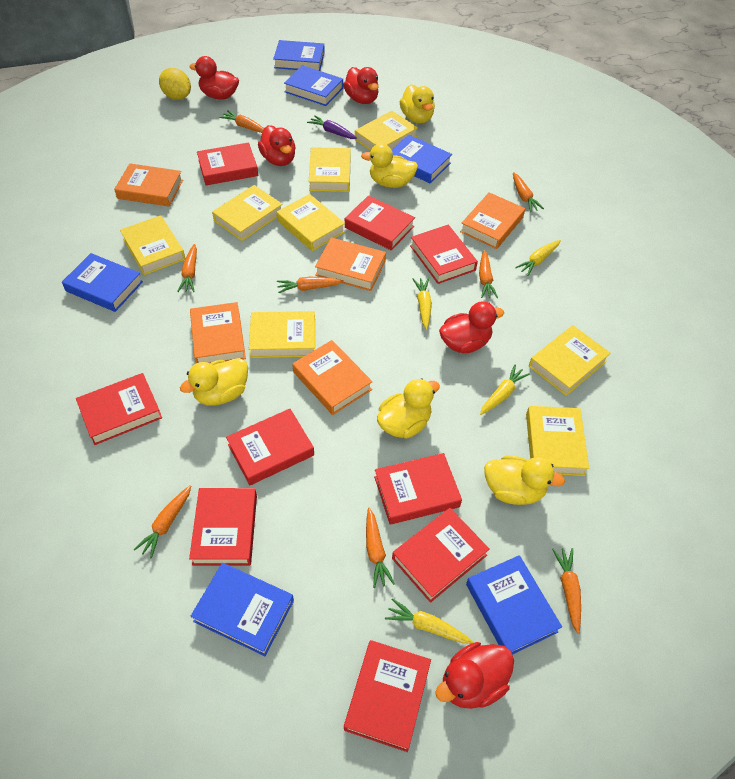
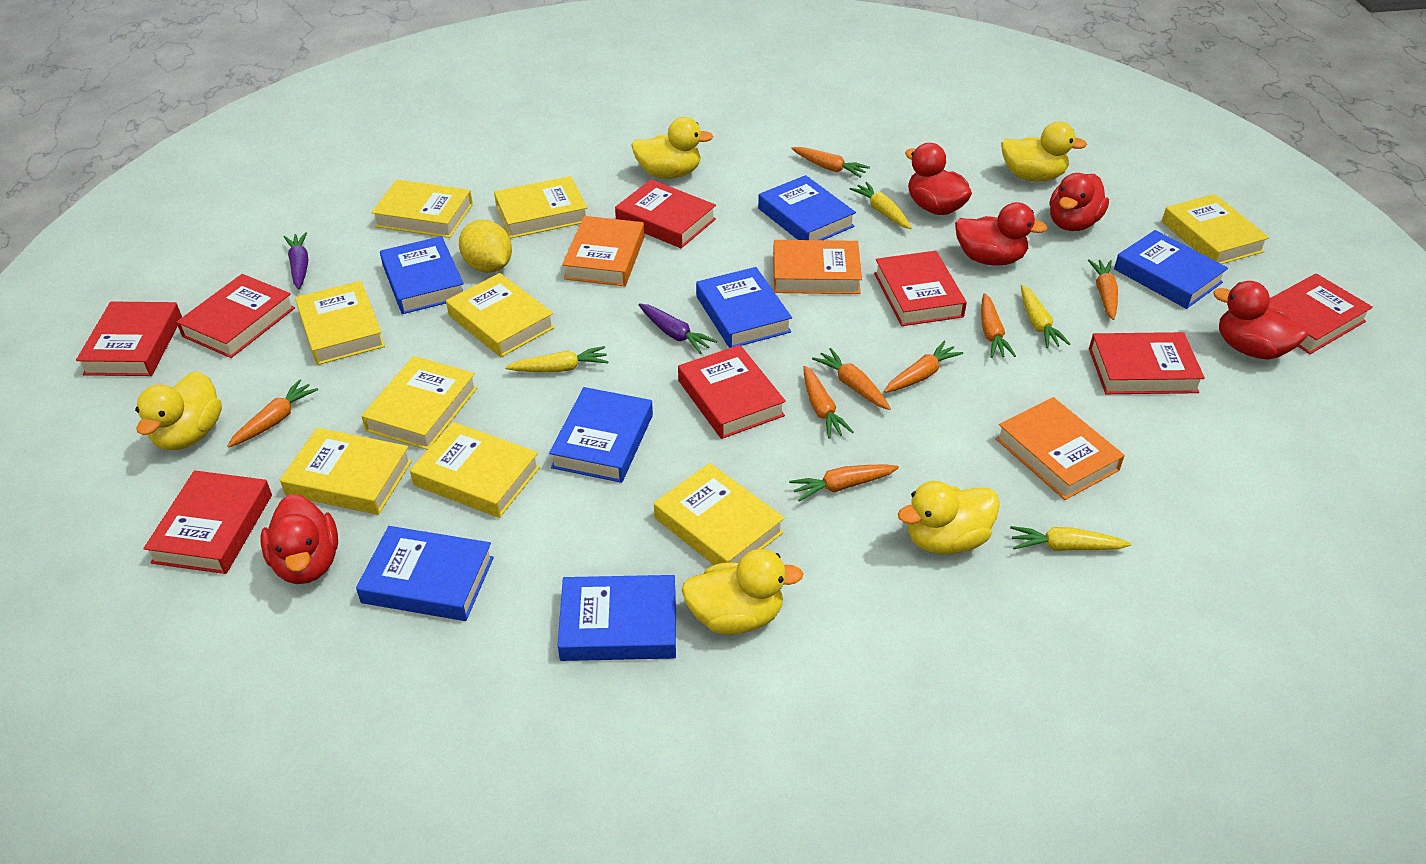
blue book: [62,253,143,312] [190,563,294,656] [273,40,325,71] [284,65,343,106] [392,135,452,183] [466,555,562,655] = 6 -> [356,526,494,621] [380,236,464,314] [549,387,653,483] [558,575,676,661] [696,267,792,348] [758,175,856,240] [1114,230,1228,309] = 7
orange book: [114,163,183,207] [190,302,246,363] [292,340,373,415] [315,237,386,291] [460,192,525,249] = 5 -> [562,216,645,286] [773,240,862,294] [996,397,1125,500] = 3
purple carrot: [307,115,357,139] = 1 -> [284,232,308,289] [638,303,717,354] = 2
red book: [76,373,162,445] [189,488,257,566] [197,142,258,185] [226,409,314,485] [344,640,431,752] [345,195,415,251] [374,453,462,525] [392,508,490,603] [410,225,478,284] = 9 -> [76,301,182,376] [143,470,272,574] [176,274,295,358] [615,179,716,248] [678,345,786,439] [874,251,967,326] [1089,332,1205,394] [1269,273,1373,354] = 8
yellow book: [120,215,186,275] [212,185,283,241] [249,311,315,358] [277,194,345,251] [309,147,351,192] [355,111,418,151] [526,406,589,476] [529,325,611,396] = 8 -> [280,428,412,515] [295,281,385,365] [361,356,477,450] [371,180,473,238] [410,422,540,518] [446,273,555,357] [494,176,588,238] [654,463,784,565] [1162,194,1270,264] = 9

